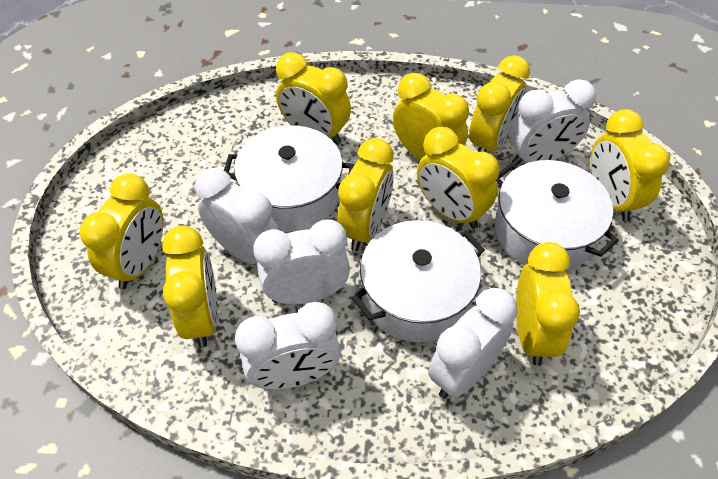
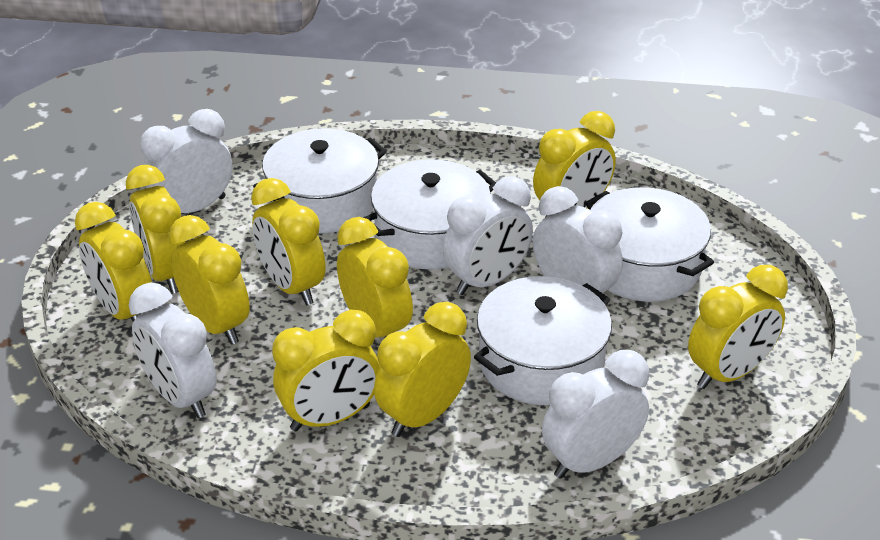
white pot: [224,125,354,232] [352,220,485,343] [495,160,619,271] = 3 -> [253,128,387,234] [363,159,496,269] [474,276,612,405] [585,187,714,302] = 4

